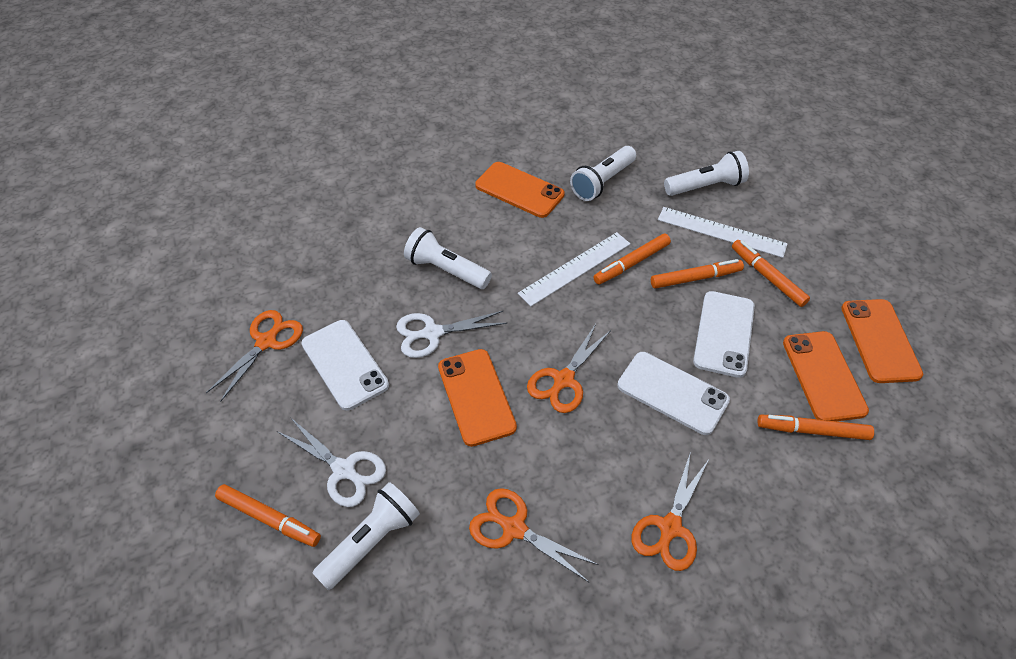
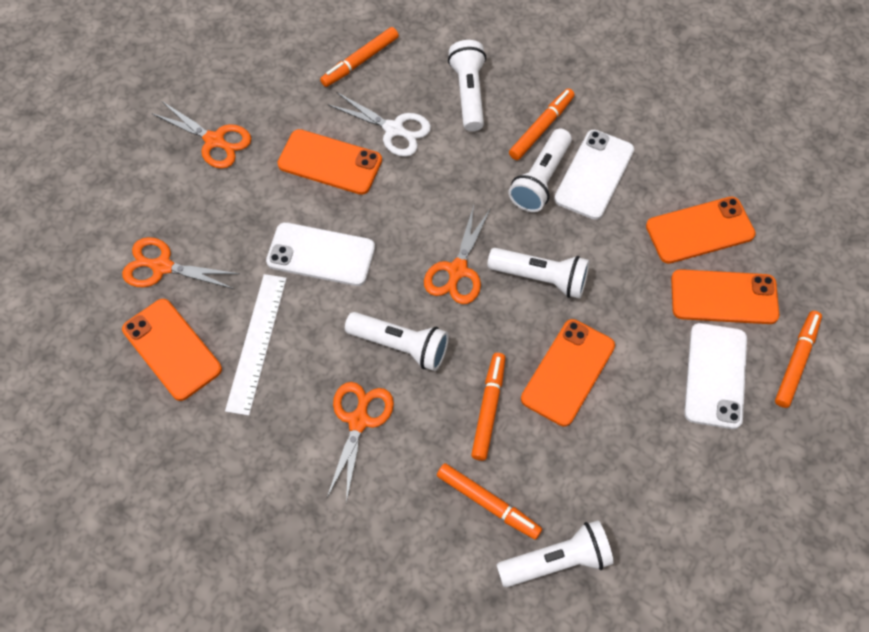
orange phone: [438,349,517,447] [475,162,565,218] [783,331,869,421] [841,299,923,383] = 4 -> [122,299,222,401] [277,129,382,195] [521,319,615,426] [646,197,756,264] [671,269,779,324] = 5
white flashlight: [313,482,420,590] [404,227,492,289] [570,146,636,201] [664,151,749,196] = 4 -> [345,312,449,371] [448,40,486,131] [487,248,589,299] [497,520,614,587] [508,128,572,212] = 5
white ruler: [518,232,630,306] [658,207,788,258] = 2 -> [225,274,287,416] = 1
white scissors: [277,417,386,507] [396,311,508,358] = 2 -> [327,92,431,157] = 1

